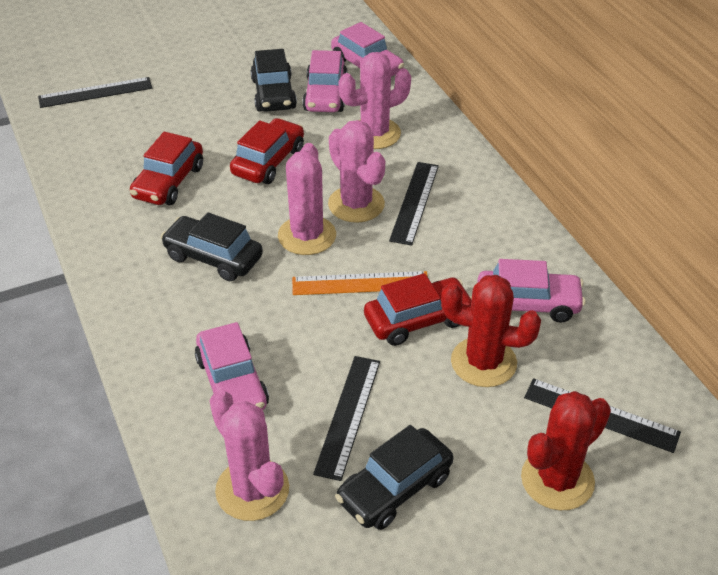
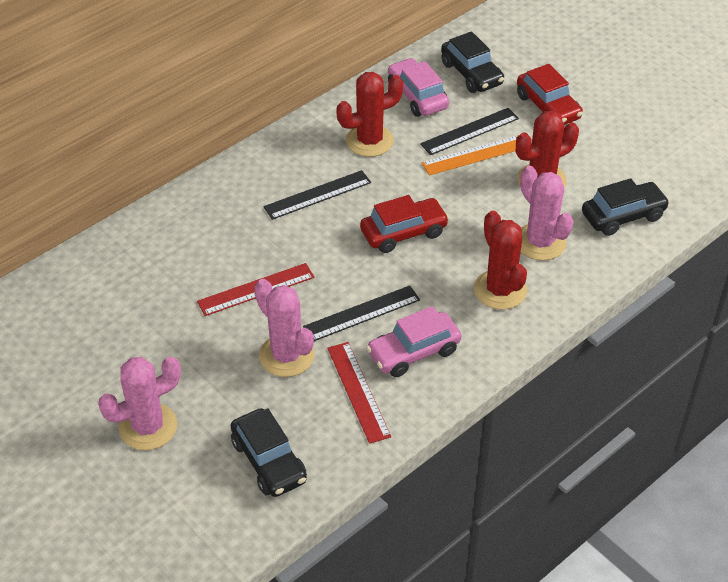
black ruler: [38,77,152,108] [313,356,380,481] [389,162,439,246] [524,378,681,453] = 4 -> [263,170,371,220] [303,286,420,341] [420,108,519,155] = 3
pink cactus: [209,390,289,521] [278,143,336,255] [328,120,385,223] [338,52,411,149] = 4 -> [98,356,181,450] [254,279,315,377] [520,166,573,261] = 3
pink car: [195,322,269,410] [302,50,348,112] [331,22,404,77] [477,259,586,323] = 4 -> [366,306,461,377] [388,58,449,117] = 2
red cactus: [441,275,541,387] [521,391,611,510] = 2 -> [336,72,403,157] [474,211,527,310] [516,111,579,188] = 3
red car: [130,132,203,205] [230,118,304,184] [364,273,472,346] = 3 -> [360,195,449,253] [517,64,583,125] = 2
red ruler: none = 0 -> [197,263,314,316] [327,342,391,444] = 2

